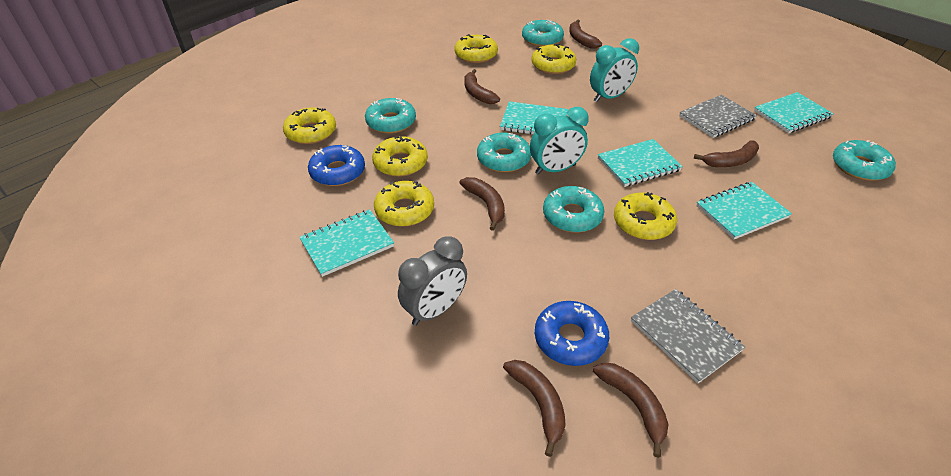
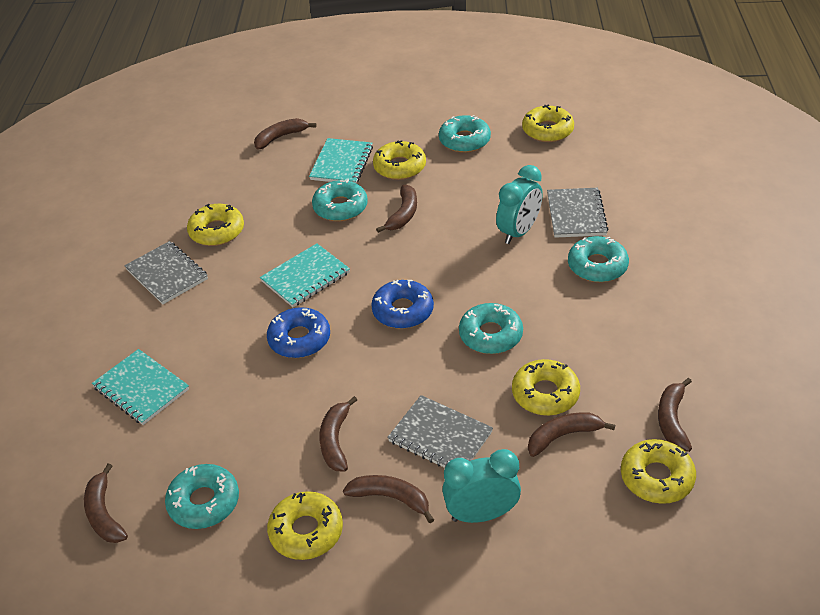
brown banana: [460,177,505,231] [464,69,500,104] [503,360,565,457] [569,19,602,49] [593,363,668,458] [694,140,759,167] = 6 -> [84,464,128,543] [254,118,317,150] [319,396,357,472] [343,475,434,523] [376,185,417,233] [528,412,615,457] [658,378,692,452] = 7
grey clock: [398,236,467,326] = 1 -> none = 0
grey notebook: [631,289,745,383] [679,95,757,138] = 2 -> [124,241,208,304] [387,395,493,468] [547,188,609,238] = 3
turquoise notebook: [299,209,394,277] [500,101,568,134] [598,139,683,187] [696,182,792,239] [754,92,834,133] = 5 -> [92,349,189,425] [260,243,350,307] [309,138,373,184] = 3

